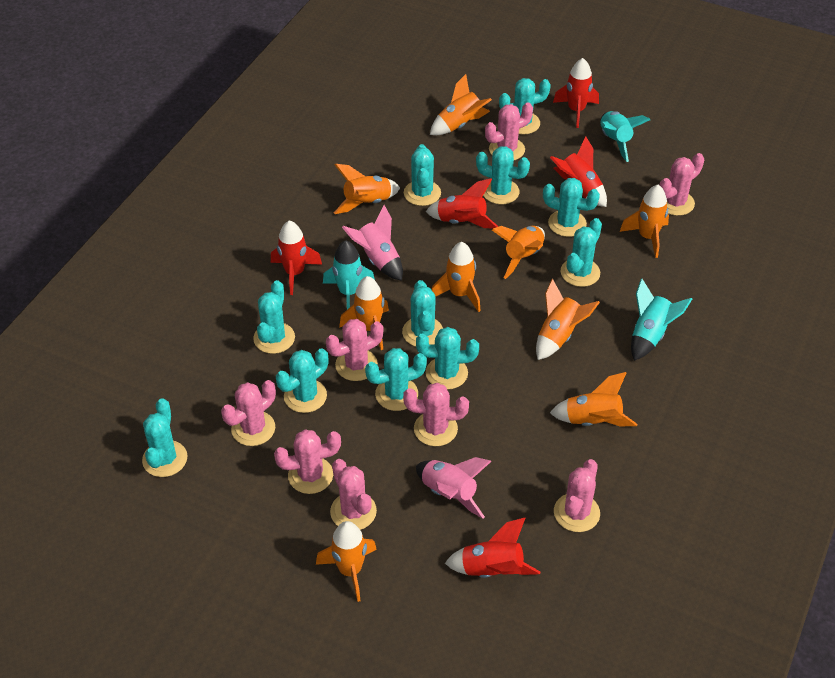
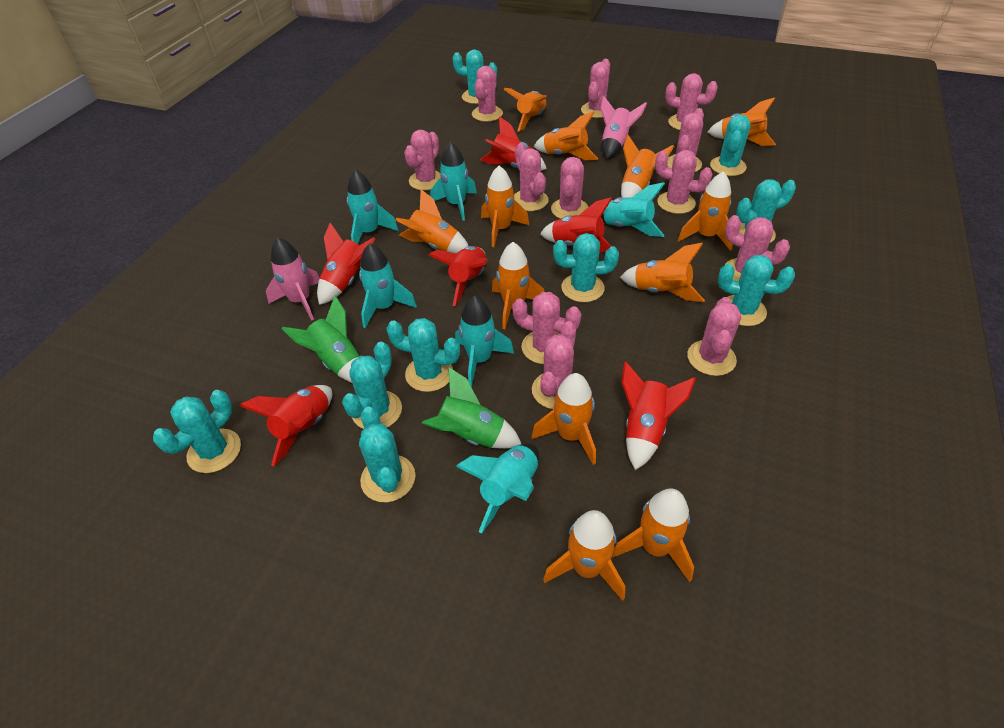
green rocket: none = 0 -> [281,296,360,383] [421,367,521,449] = 2
orange rocket: [316,521,377,602] [334,164,400,214] [339,276,389,350] [430,74,492,135] [432,242,481,312] [492,226,545,279] [536,279,600,360] [550,372,637,426] [620,185,669,258] = 9 -> [395,189,468,254] [481,166,529,247] [492,242,545,329] [503,88,547,132] [532,373,596,465] [534,111,598,160] [543,510,625,601] [612,488,694,582] [620,243,705,302] [621,135,674,198] [678,171,733,251] [708,97,776,146] = 12
pink cactus: [221,380,276,446] [274,430,341,494] [326,319,383,381] [330,459,377,530] [403,383,469,446] [485,102,533,160] [554,459,600,532] [660,153,704,216] = 8 -> [404,130,441,191] [472,66,503,122] [512,292,581,364] [514,143,549,211] [532,321,576,409] [551,157,588,219] [581,59,610,118] [655,150,712,214] [665,73,718,130] [667,108,704,172] [687,297,741,376] [725,215,790,281] = 12
red rocket: [271,220,322,295] [426,178,499,228] [445,518,540,578] [550,136,607,207] [553,58,599,128] = 5 -> [239,385,332,466] [317,223,375,305] [429,246,488,306] [480,116,547,171] [540,197,612,252] [621,361,696,470] = 6
turquoise cactus: [142,398,187,477] [253,280,295,354] [276,348,328,413] [365,348,427,411] [402,280,443,347] [404,144,441,206] [416,327,479,390] [476,146,530,204] [499,78,551,135] [543,178,600,237] [561,218,602,287] = 11 -> [153,390,241,473] [342,342,402,429] [359,406,416,502] [386,318,460,392] [453,50,497,104] [553,233,619,302] [710,115,751,176] [718,255,795,326] [736,179,796,243] = 9
turquoise rocket: [323,240,375,310] [601,111,650,162] [631,278,692,361] = 3 -> [347,169,398,244] [359,243,417,328] [430,142,477,221] [455,296,514,387] [456,443,539,533] [601,182,665,237] = 6

